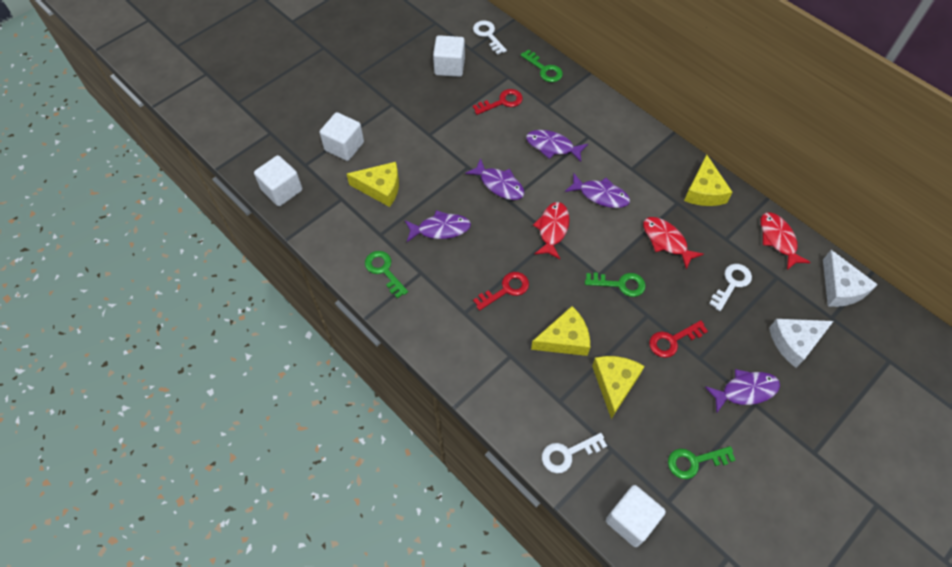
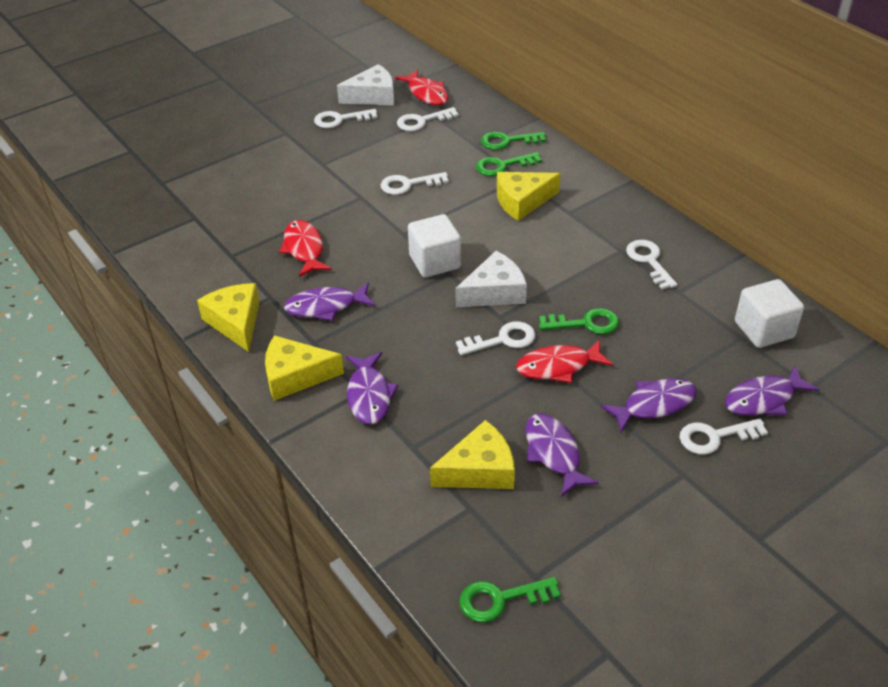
red key: [473,89,523,115] [473,272,529,311] [649,320,708,358] = 3 -> none = 0
white cube: [254,155,302,206] [320,112,364,161] [433,35,465,77] [606,485,666,547] = 4 -> [408,214,461,278] [735,279,804,348] = 2
white key: [473,20,507,55] [542,433,607,473] [709,264,752,311] = 3 -> [314,109,377,128] [381,172,449,195] [397,107,459,131] [456,321,535,355] [626,240,677,289] [680,418,768,455] = 6

